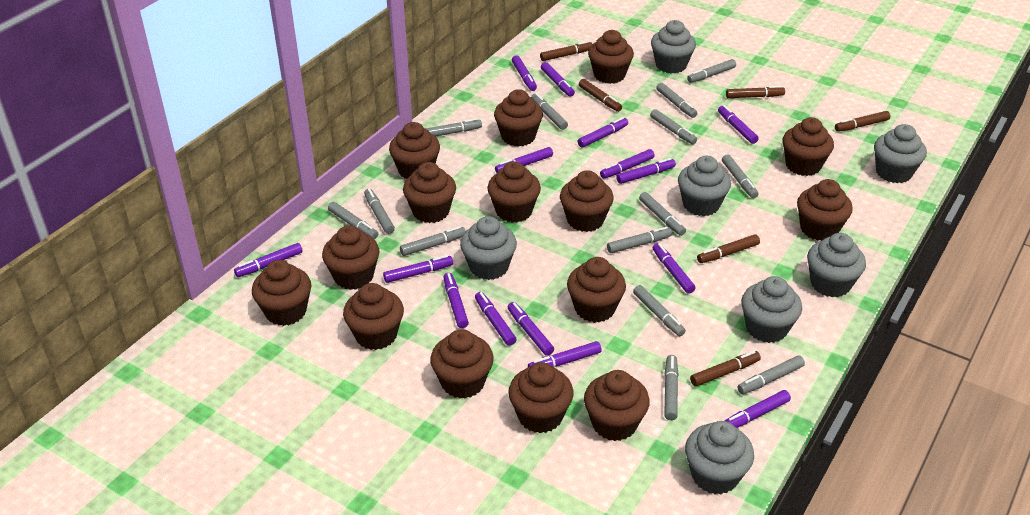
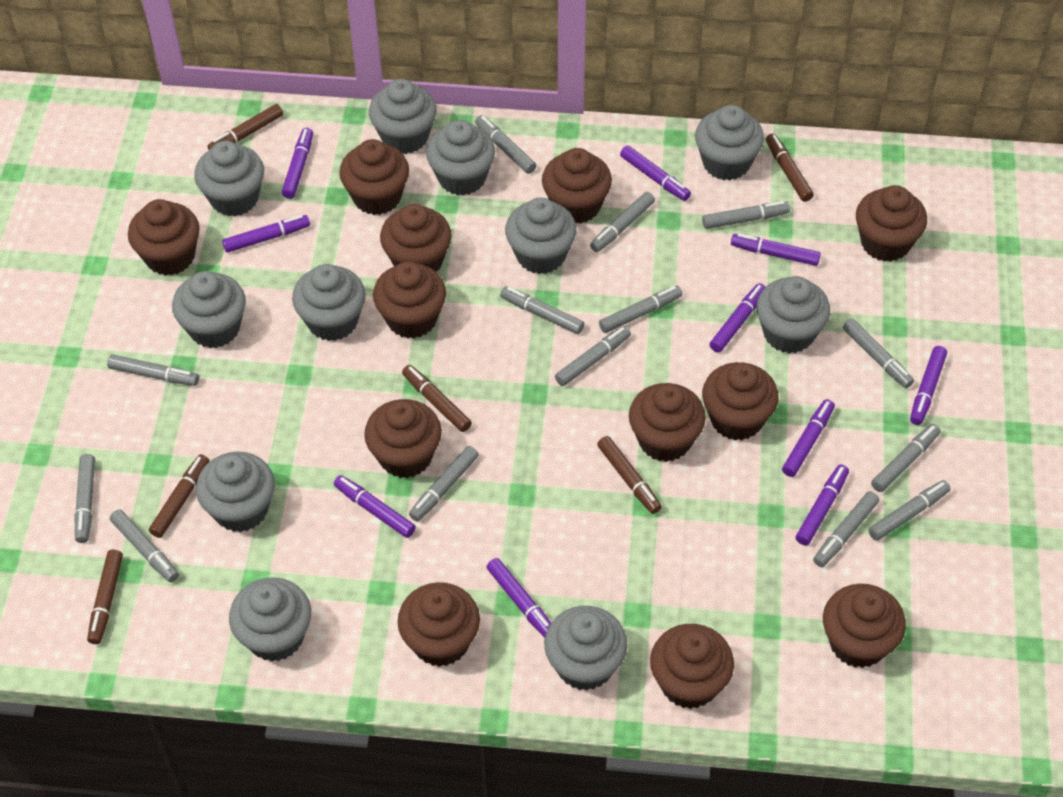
brown cupcake: [252,260,311,326] [322,225,379,290] [343,283,404,350] [389,122,440,179] [403,162,456,223] [431,329,494,399] [487,161,541,223] [494,89,543,147] [508,362,573,433] [560,170,614,232] [567,257,626,323] [584,370,650,441] [588,30,634,84] [782,117,834,176] [797,179,853,241] = 15 -> [128,199,200,276] [339,139,409,215] [364,399,442,478] [373,261,446,338] [380,204,452,272] [397,582,480,667] [542,148,612,224] [629,383,706,462] [650,624,734,709] [702,362,779,441] [823,584,906,668] [856,185,927,262] = 12
grey cupcake: [460,216,517,280] [651,20,696,73] [678,156,731,216] [685,421,754,494] [741,276,802,343] [807,233,866,297] [874,124,927,183] = 7 -> [172,271,246,348] [194,141,264,216] [196,452,275,532] [229,577,311,662] [292,264,366,341] [369,79,437,154] [426,120,495,196] [505,198,577,274] [544,606,627,691] [695,105,764,180] [756,276,830,353] = 11
purple marker: [234,243,303,277] [383,255,453,283] [443,273,469,328] [475,292,517,346] [495,147,553,173] [508,302,554,356] [512,55,537,91] [528,341,602,367] [541,62,575,97] [578,117,628,148] [600,149,655,179] [616,158,676,184] [652,243,695,294] [718,105,759,144] [725,390,791,428] = 15 -> [222,215,310,253] [282,128,313,199] [334,475,416,538] [487,558,551,638] [620,145,691,201] [709,283,766,353] [731,234,821,266] [782,399,835,477] [796,464,849,545] [910,346,947,425] = 10

